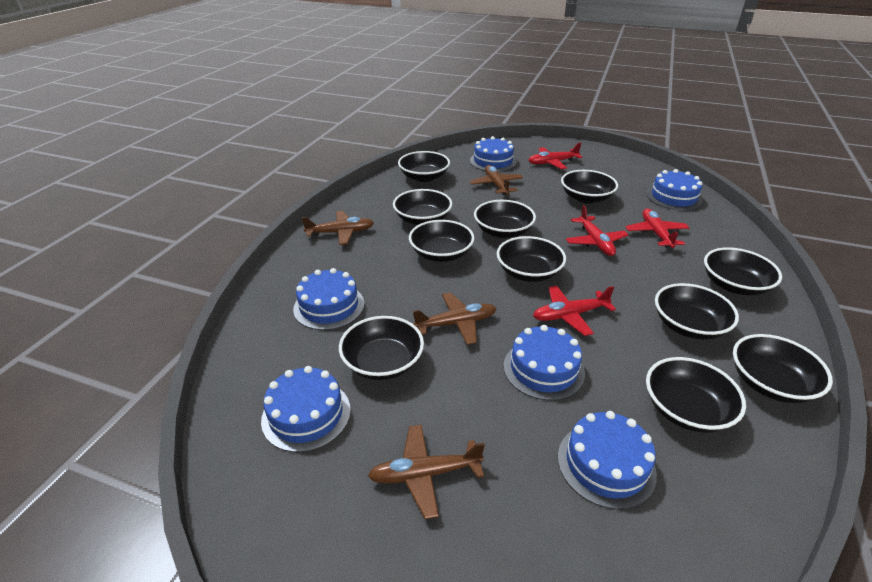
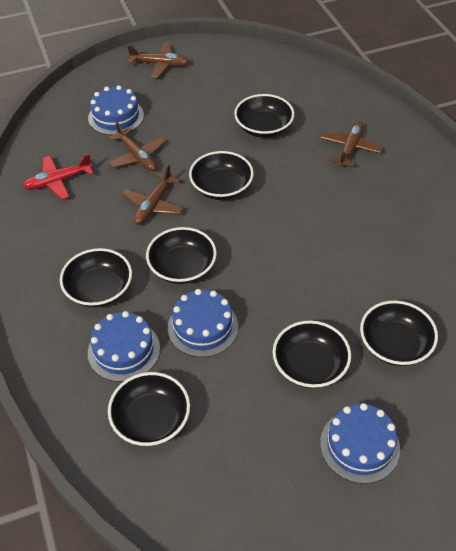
black bowl: [339,316,424,380] [393,189,452,225] [398,151,450,182] [409,220,474,262] [474,200,536,238] [497,236,566,282] [561,170,618,204] [646,357,746,433] [655,283,739,340] [704,247,782,296] [733,334,833,403] = 11 -> [60,248,132,307] [108,372,190,446] [146,227,217,284] [189,151,254,200] [234,94,294,138] [273,321,351,388] [360,301,438,366] = 7
blue cake: [261,366,351,452] [293,268,364,330] [470,136,517,172] [504,325,585,400] [558,411,657,509] [646,169,702,210] = 6 -> [88,85,144,135] [88,311,160,382] [168,289,238,357] [320,403,400,484] = 4
red plane: [528,143,582,169] [533,285,616,336] [566,205,629,256] [625,208,689,248] = 4 -> [23,154,93,200] = 1

